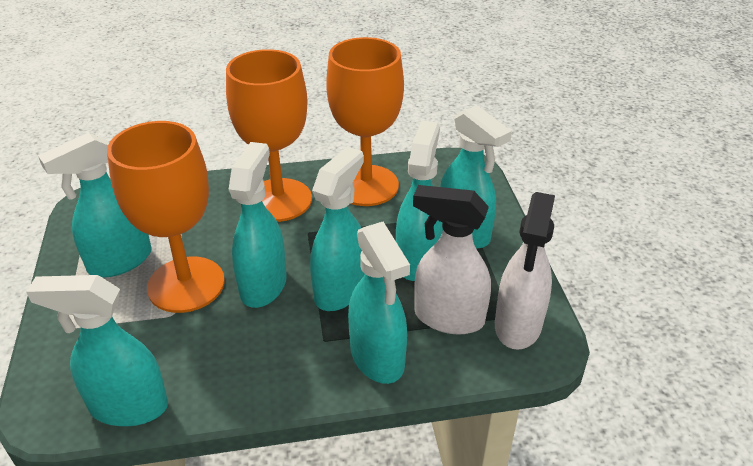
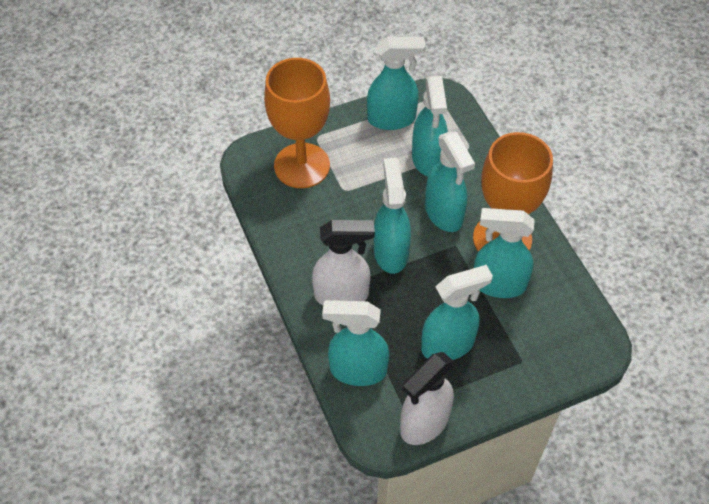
orange goblet: [107,121,225,313] [226,49,312,222] [326,37,404,206] = 3 -> [264,58,330,188] [473,132,553,252] = 2

